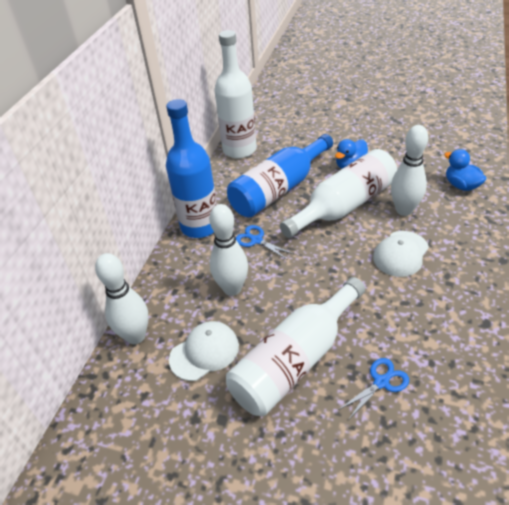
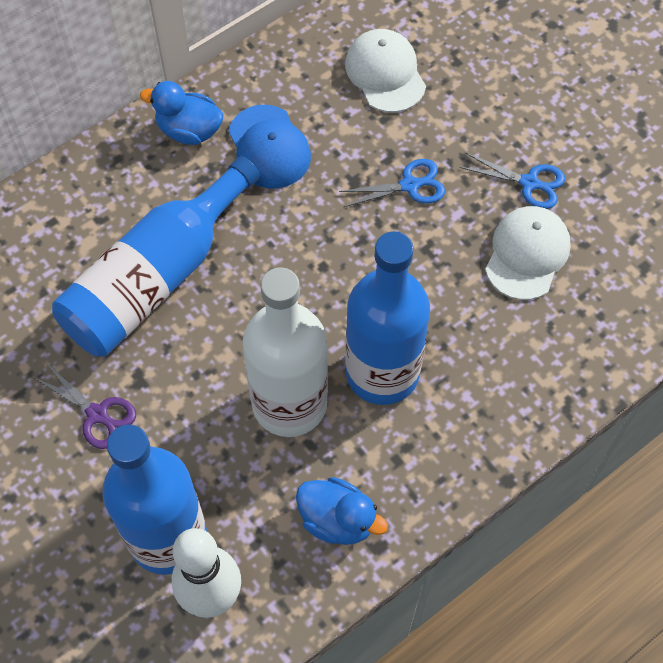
blue bottle: [166,99,217,238] [227,134,333,218] = 2 -> [52,156,260,357] [103,425,207,575] [345,231,430,405] = 3
blue cap: none = 0 -> [228,105,311,188] = 1
purple scissors: none = 0 -> [33,363,136,449] = 1
white bottle: [214,30,257,158] [226,277,365,416] [280,149,398,238] = 3 -> [243,267,328,437] = 1
white bowling pin: [95,253,149,344] [209,204,248,296] [391,125,428,216] = 3 -> [172,528,241,618] = 1

